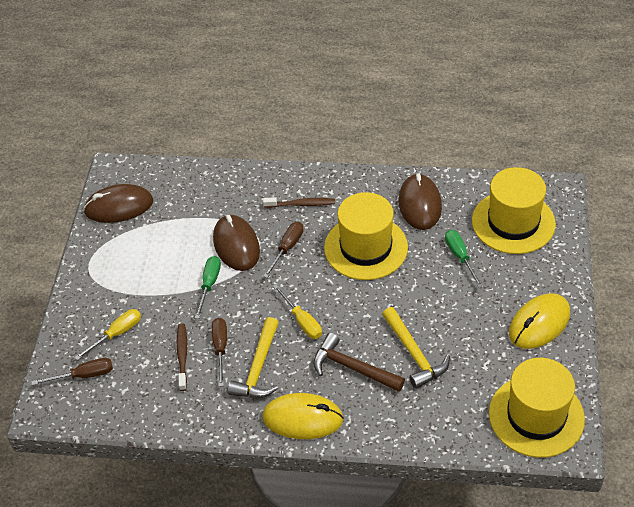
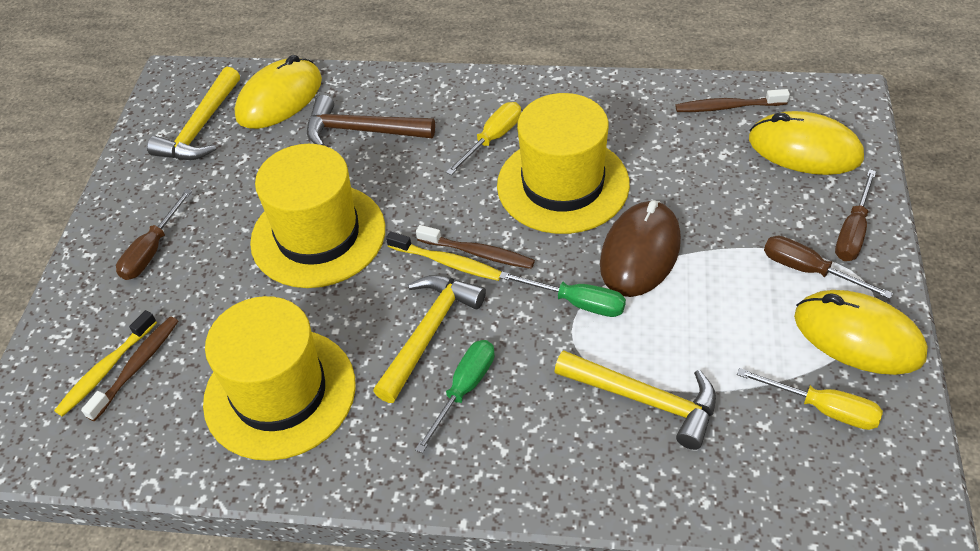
brown mouse: [83,184,153,223] [213,215,260,271] [398,173,442,230] = 3 -> [600,200,681,297] = 1
brown toothbrush: [177,323,187,391] [263,197,335,208] = 2 -> [81,317,178,422] [416,225,535,269] [676,89,790,112] = 3
yellow hammer: [227,317,279,398] [382,307,450,389] = 2 -> [147,67,240,160] [373,275,486,403] [554,350,716,450] = 3
yellow mouse: [262,393,344,439] [509,293,570,349] = 2 -> [234,55,322,129] [749,111,864,175] [794,290,928,375] = 3
yellow toothbrush: none = 0 -> [54,310,157,417] [386,231,501,281] = 2

